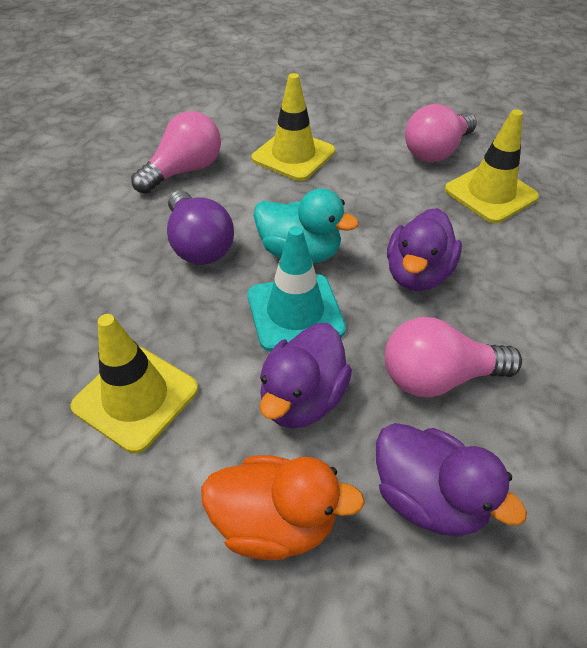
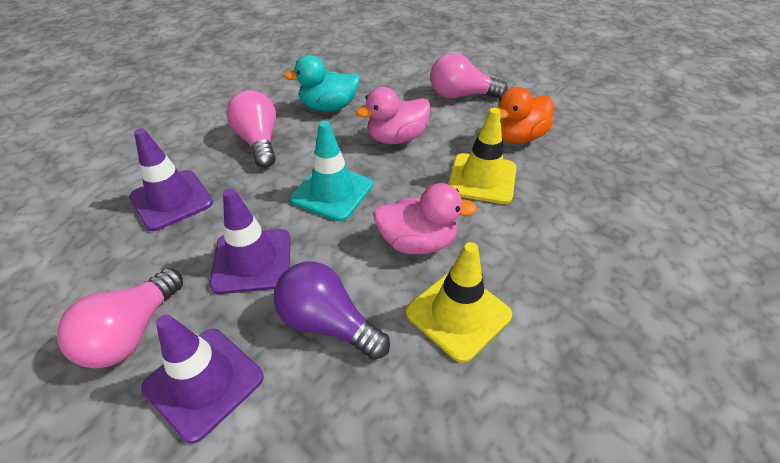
pink duck: none = 0 -> [356,87,431,144] [373,183,477,254] = 2
purple duck: [260,323,352,429] [376,423,527,537] [387,208,462,291] = 3 -> none = 0
purple traffic cone: none = 0 -> [129,128,213,231] [141,315,264,444] [210,188,291,294] = 3
yellow traffic cone: [70,314,198,453] [251,73,335,181] [445,109,539,223] = 3 -> [406,242,512,363] [448,108,516,204] = 2

